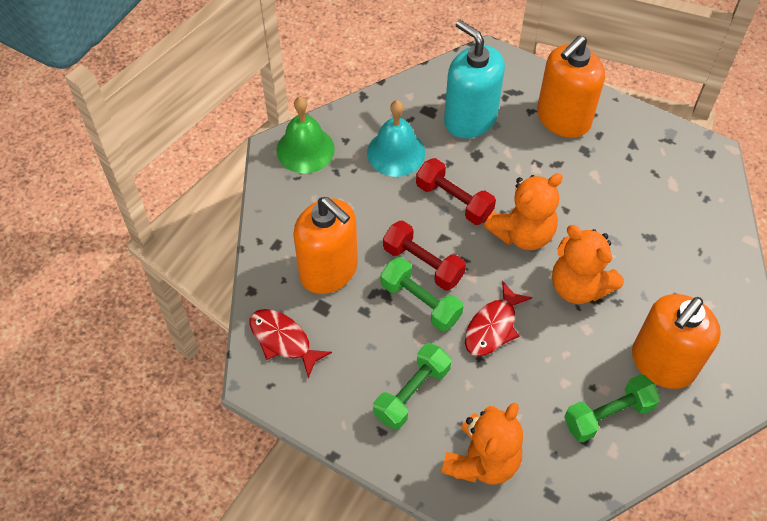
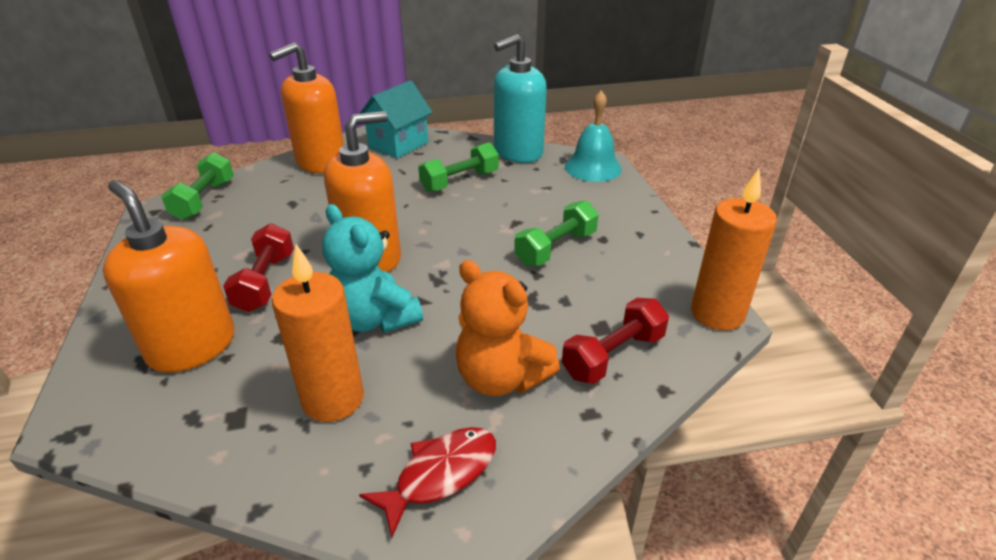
green bell: [277,97,335,174] = 1 -> none = 0
orange candle: none = 0 -> [272,244,364,422] [691,169,777,330] = 2
orange teddy bear: [441,403,523,485] [484,173,563,250] [552,225,624,304] = 3 -> [455,260,560,396] = 1
red fish: [250,309,332,379] [465,280,532,357] = 2 -> [359,427,496,537] = 1
turquoise house: none = 0 -> [359,80,433,159] = 1
turquoise teddy bear: none = 0 -> [322,204,423,333] = 1

